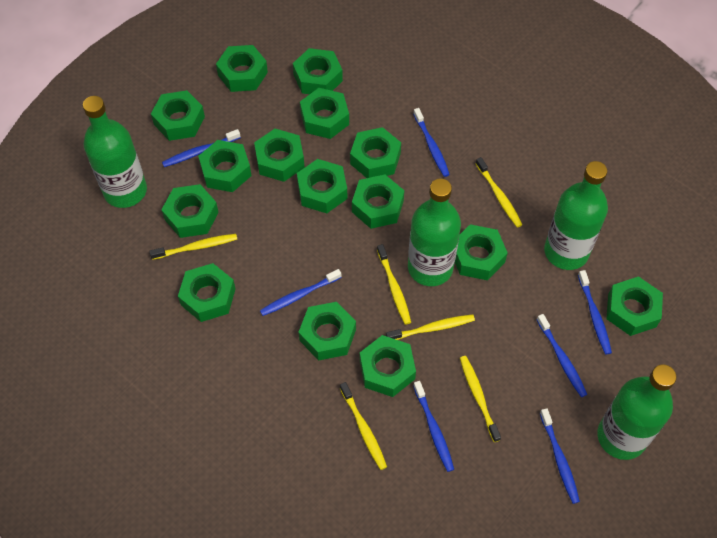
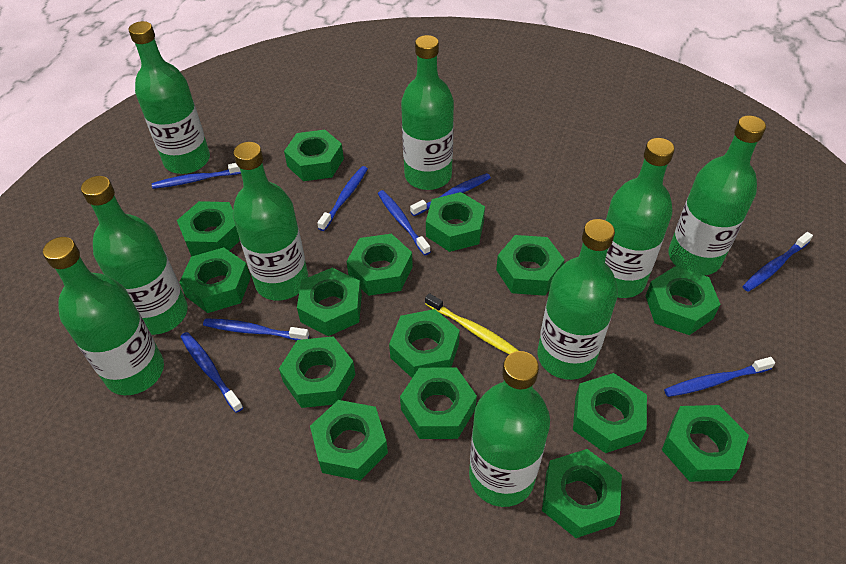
blue toothbrush: [162,129,241,167] [260,269,342,316] [413,108,450,177] [413,381,454,472] [537,314,587,397] [540,408,580,504] [578,270,612,355] = 7 -> [152,163,241,189] [181,332,243,413] [203,318,309,341] [317,166,368,231] [378,190,430,255] [410,173,491,216] [664,357,775,397] [743,232,813,292] = 8
green bottle: [83,96,147,208] [408,178,461,286] [544,161,608,270] [597,364,677,460] = 4 -> [43,237,164,395] [81,176,188,335] [129,21,210,174] [233,142,308,301] [401,35,454,190] [469,351,550,507] [538,219,618,380] [605,138,675,298] [668,115,766,275] = 9
yellow toothbrush: [149,234,237,260] [340,382,387,470] [377,244,411,325] [386,314,475,340] [460,356,501,442] [476,157,522,228] = 6 -> [425,293,519,354] = 1

